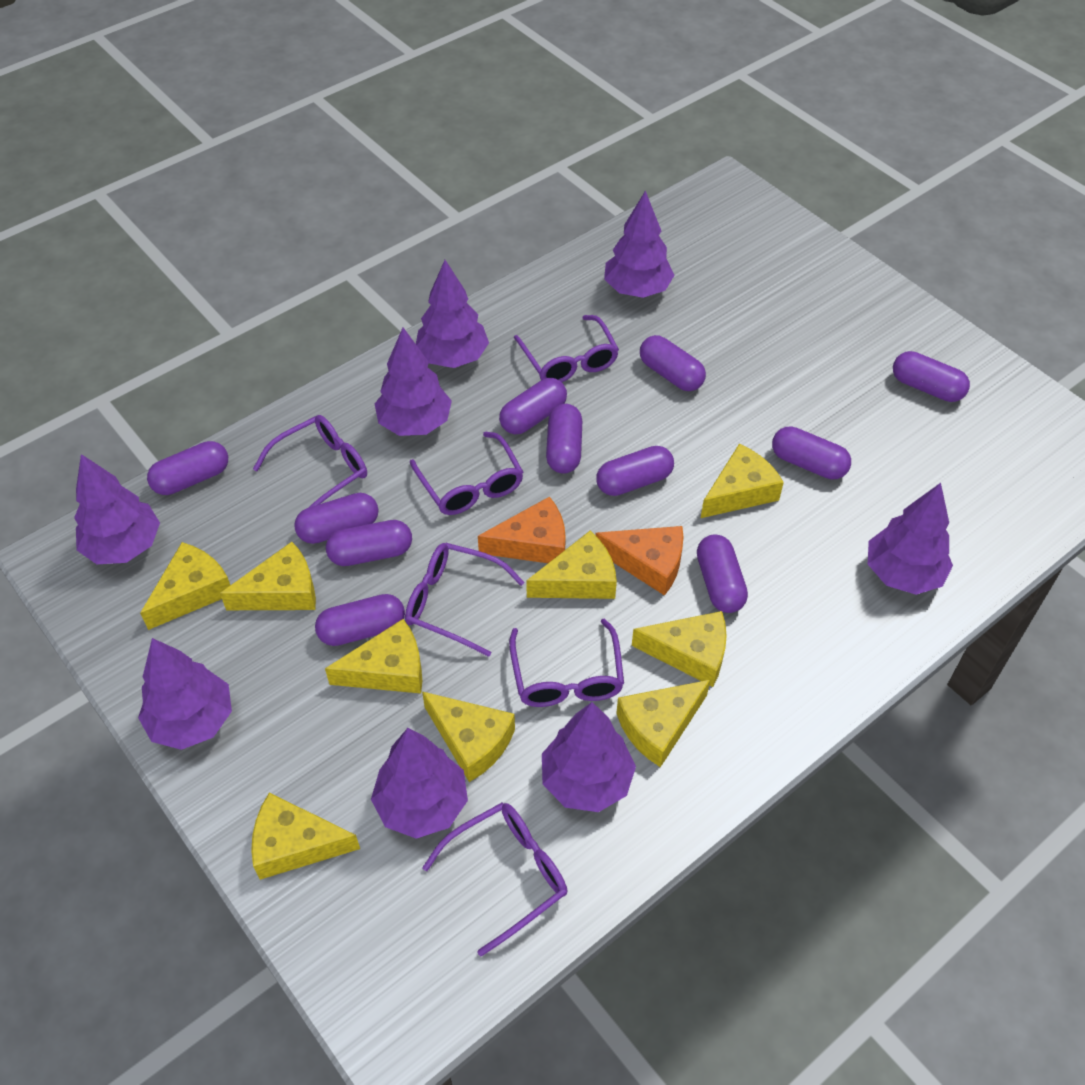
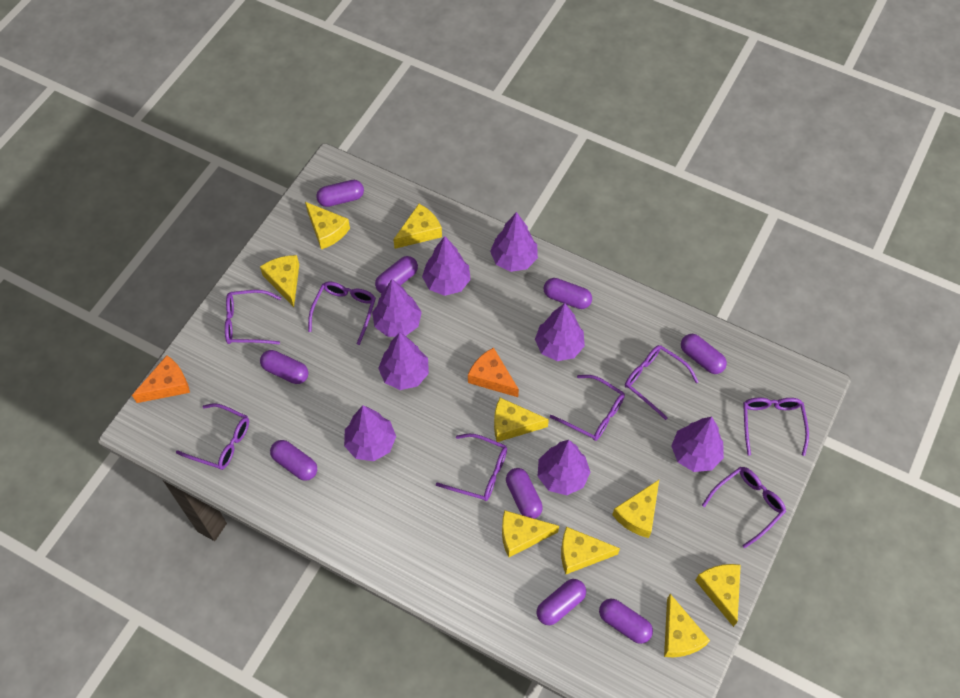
purple capsule: [147,441,228,495] [294,493,379,544] [315,594,405,646] [326,520,412,566] [499,378,567,435] [546,404,582,474] [596,446,674,496] [640,335,706,391] [697,534,748,613] [772,426,851,479] [893,351,970,402] = 11 -> [260,350,308,384] [270,440,317,481] [316,180,364,207] [375,256,418,293] [506,468,543,519] [537,579,586,625] [544,278,592,309] [599,599,653,644] [681,334,727,374] = 9
purple glasses: [253,415,367,507] [405,543,525,657] [410,432,523,515] [422,802,567,956] [509,618,624,707] [514,315,619,382] = 6 -> [176,403,249,470] [225,290,281,345] [308,282,376,345] [436,434,507,501] [550,375,625,441] [625,345,699,420] [702,467,786,548] [743,398,809,456] = 8

